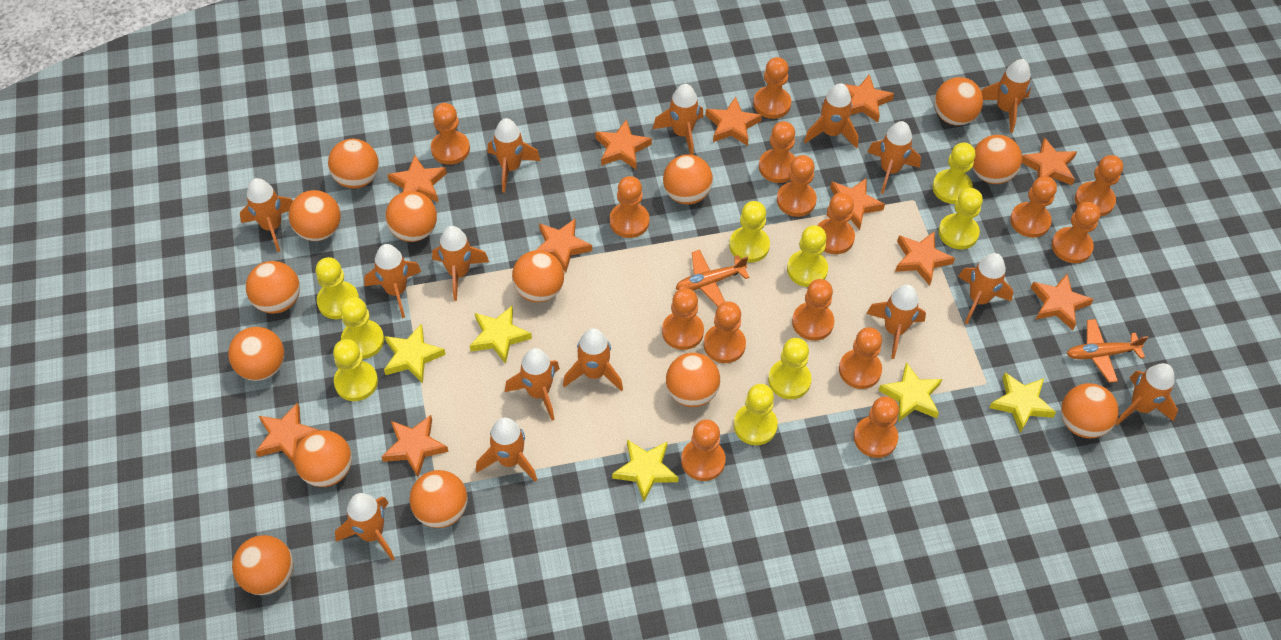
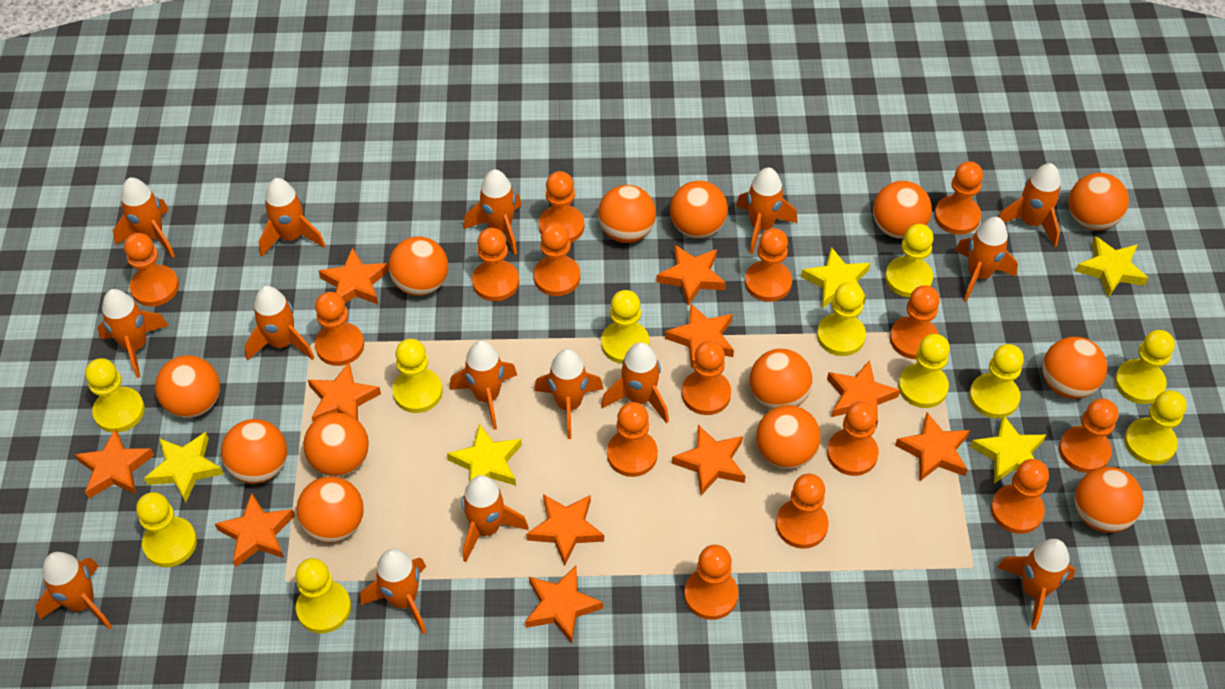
orange ball: [228,327,284,381] [232,535,293,595] [246,261,300,314] [288,190,341,241] [294,430,352,487] [328,139,379,189] [386,191,437,242] [409,470,468,528] [512,250,564,302] [663,154,713,204] [666,353,720,407] [934,77,983,126] [973,135,1022,184] [1061,383,1119,438] = 14 -> [155,355,220,418] [221,419,287,484] [296,476,364,543] [304,413,369,477] [389,236,448,296] [598,185,656,243] [670,181,728,239] [750,349,813,410] [756,405,821,469] [873,181,932,239] [1042,337,1107,399] [1068,173,1129,231] [1074,467,1144,533] = 13
orange plane: [676,250,750,307] [1067,319,1148,383] = 2 -> none = 0
yellow pawn: [316,257,359,319] [333,339,378,401] [341,297,384,359] [729,201,770,263] [734,384,778,445] [768,338,812,399] [787,225,828,287] [932,143,976,204] [938,188,983,249] = 9 -> [85,358,145,433] [136,492,197,567] [295,558,351,633] [393,339,442,413] [601,290,649,364] [817,282,866,356] [885,224,934,297] [898,334,950,408] [969,344,1024,418] [1115,330,1175,404] [1124,390,1187,465] = 11

